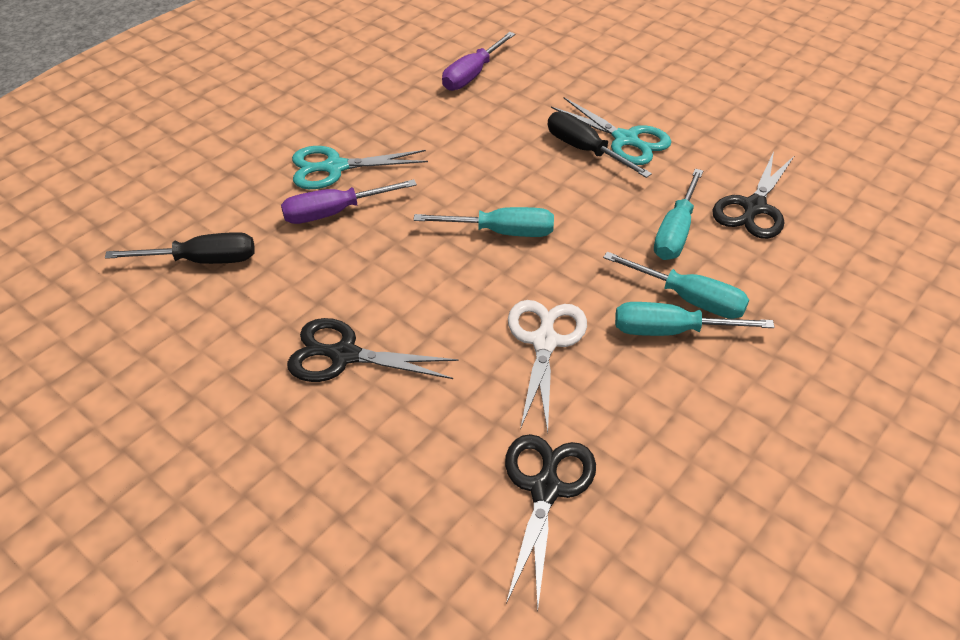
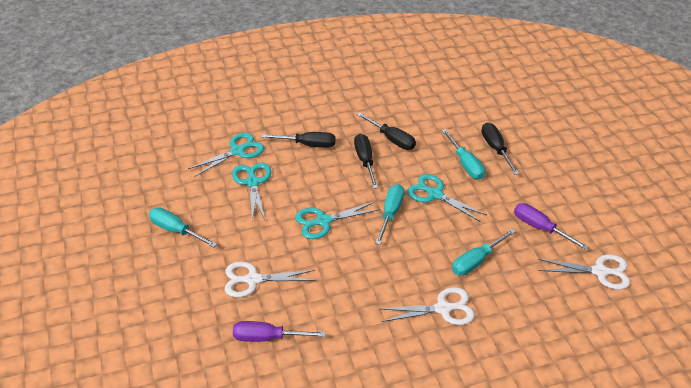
black scissors: [287,318,458,382] [505,434,596,611] [712,152,794,239] = 3 -> none = 0
black screwdriver: [105,232,254,264] [548,112,652,178] = 2 -> [262,132,336,148] [354,134,378,189] [357,112,416,150] [481,123,519,175] = 4
turquoise scissors: [292,146,428,189] [551,97,672,165] = 2 -> [188,133,264,176] [232,163,271,220] [295,202,380,239] [407,174,487,222] = 4
white scissors: [508,300,587,433] = 1 -> [225,261,316,297] [381,287,475,325] [538,254,630,290] = 3

